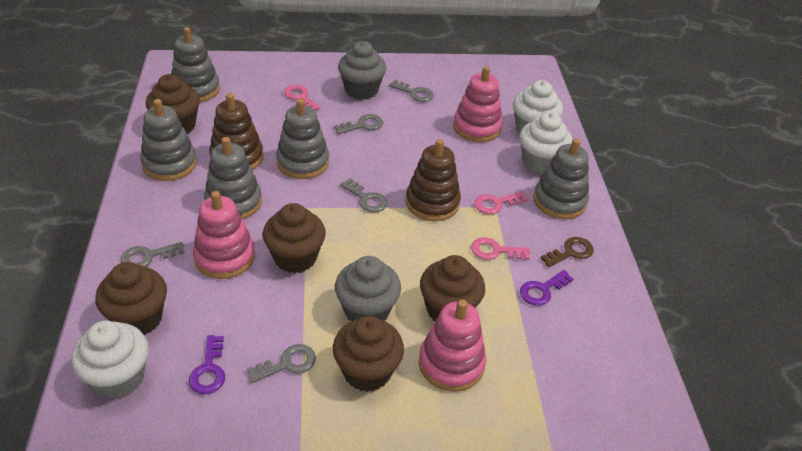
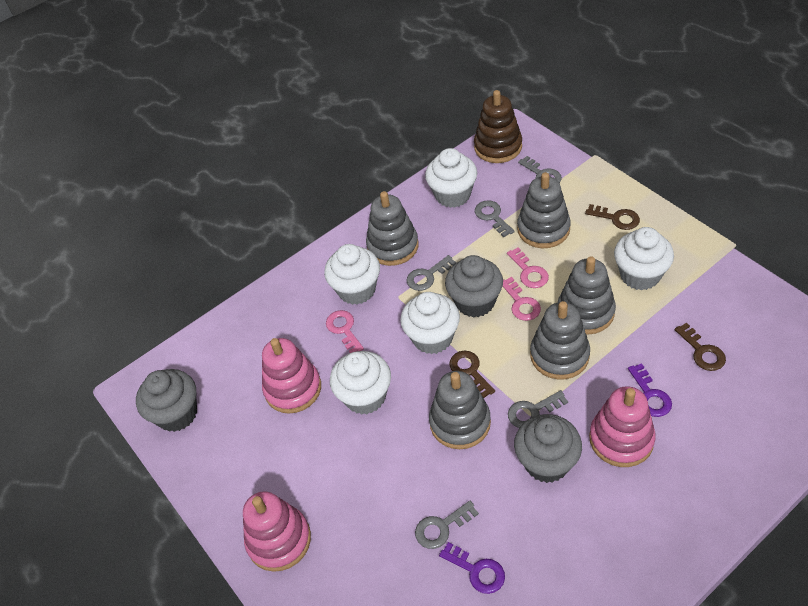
brown cupcake: [95,262,167,335] [146,74,200,134] [263,203,326,273] [333,316,404,392] [420,255,485,321] = 5 -> none = 0
brown key: [541,237,594,267] = 1 -> [449,351,495,398] [585,204,640,230] [675,323,726,371] = 3
brown stacking toy: [209,93,264,170] [406,139,461,221] = 2 -> [474,90,522,163] = 1
grey cupcake: [335,256,401,321] [338,41,386,100] = 2 -> [136,369,197,432] [445,255,503,318] [514,414,582,483] = 3
white cupcake: [71,320,149,399] [513,80,563,133] [519,112,572,174] = 3 -> [324,244,380,305] [330,351,391,415] [400,292,460,354] [425,148,477,208] [614,227,674,290] = 5

